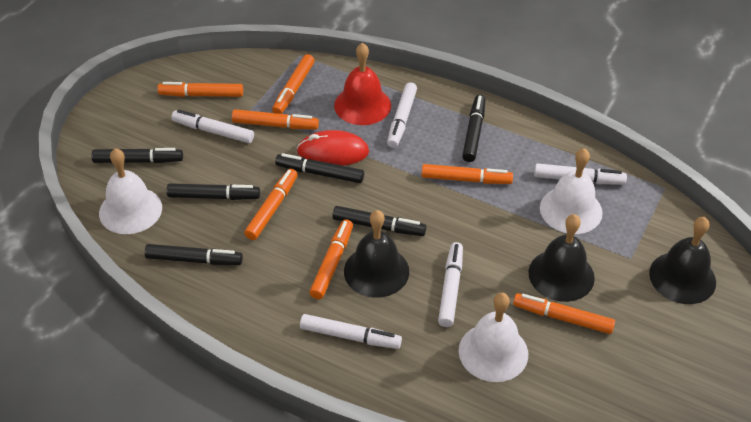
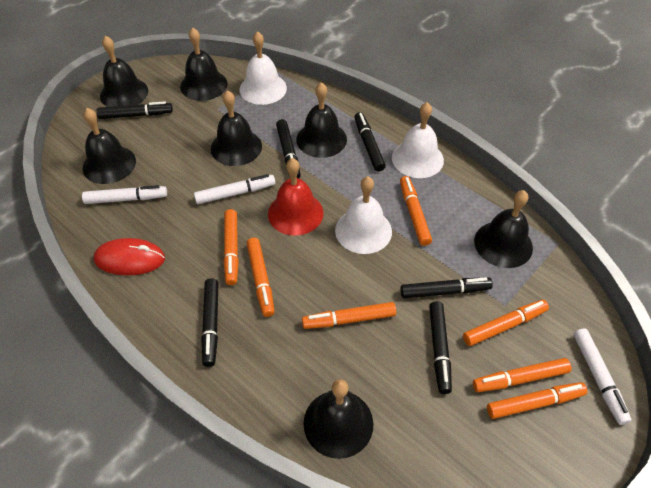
black bell: [344,210,409,298] [529,214,595,302] [649,217,716,304] = 3 -> [83,108,136,184] [100,36,148,107] [180,28,228,101] [211,90,262,166] [296,82,347,158] [303,379,374,459] [474,190,533,268] = 7
white marker: [171,109,254,143] [300,314,402,349] [387,82,417,148] [438,242,463,327] [534,163,627,185] = 5 -> [82,185,167,204] [194,174,275,204] [573,328,632,425] = 3

